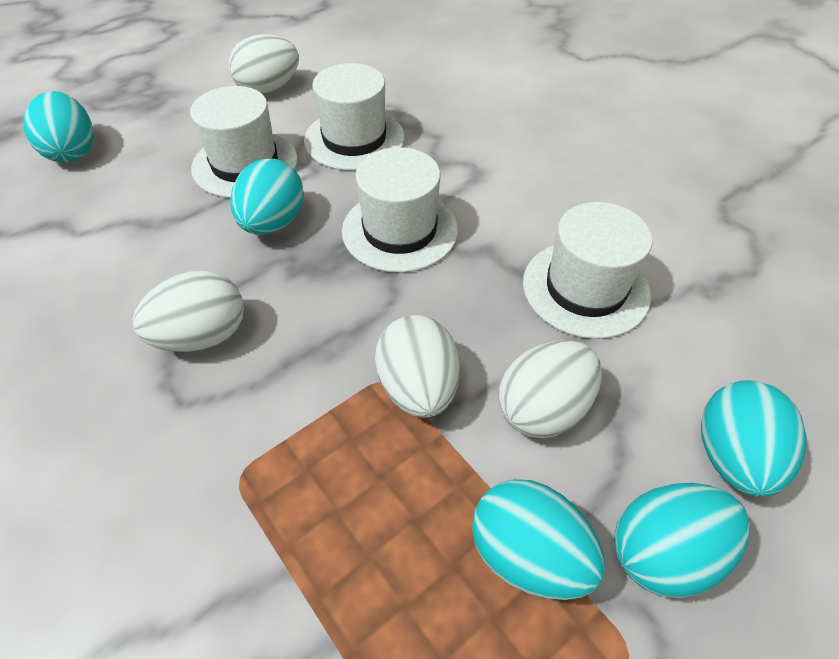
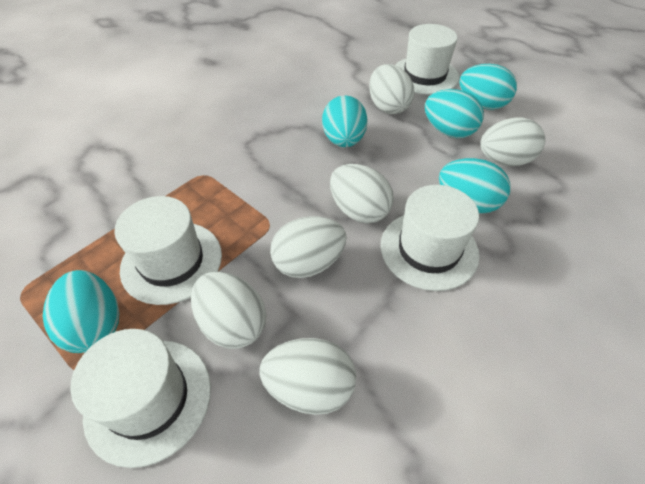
white egg: [132,271,244,352] [229,34,299,94] [375,315,460,418] [498,340,602,438] = 4 -> [191,272,266,349] [260,338,356,415] [270,217,347,278] [330,164,394,223] [369,64,414,114] [480,117,545,166] = 6

